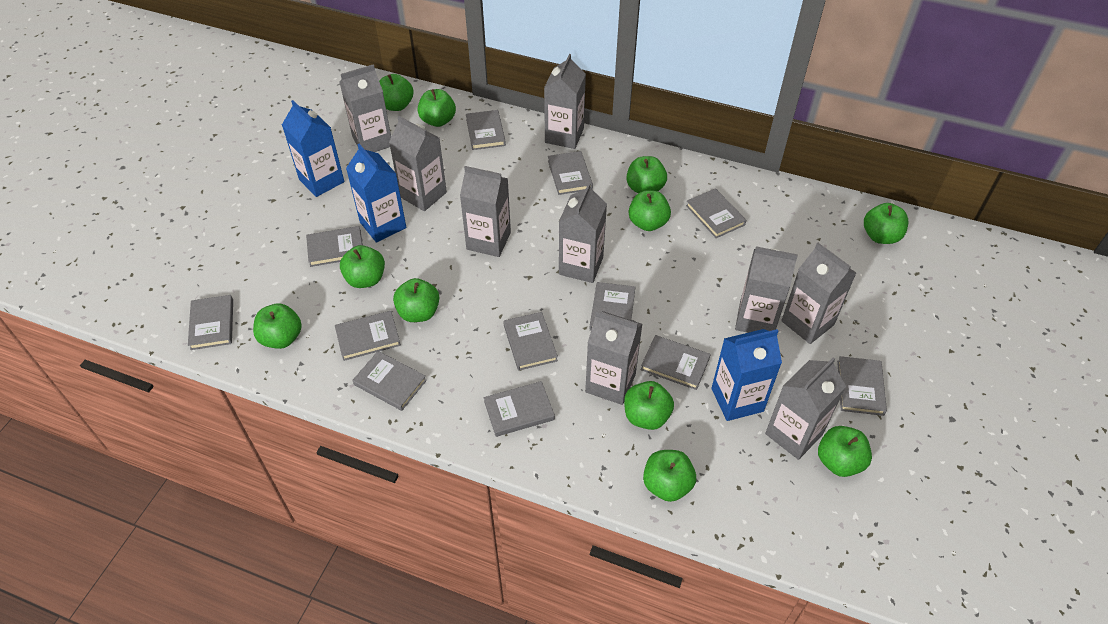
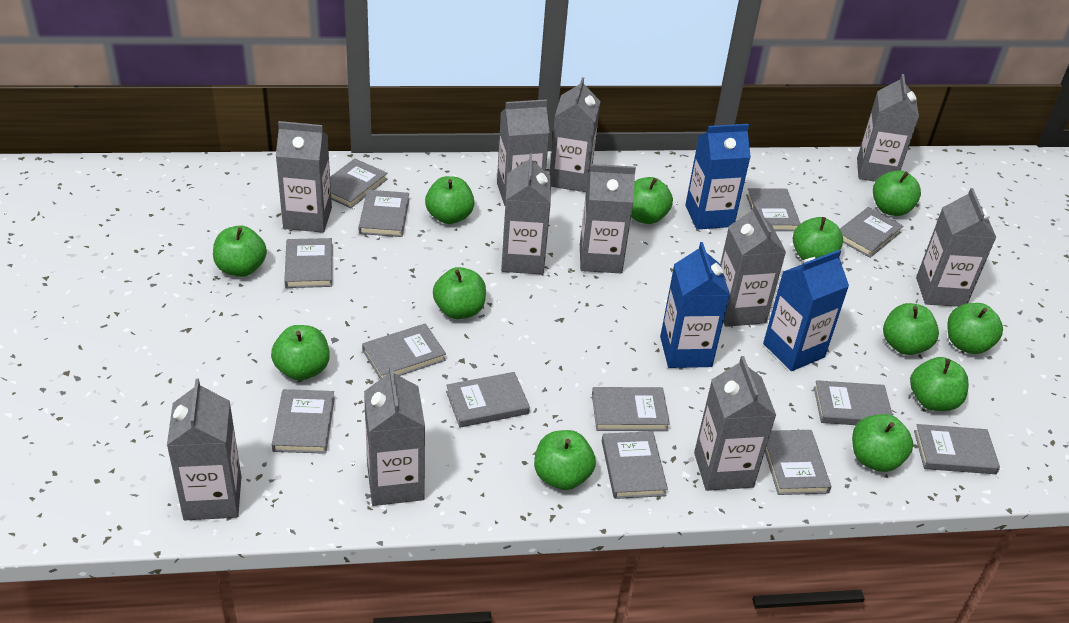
green apple: [253,304,302,349] [340,245,385,288] [379,74,414,111] [393,278,439,322] [418,89,456,127] [624,381,674,430] [626,156,667,193] [629,190,671,231] [643,450,696,502] [818,426,872,477] [864,203,908,244] = 11 -> [213,225,267,277] [271,325,329,380] [425,176,475,224] [433,267,486,319] [534,430,596,490] [631,177,673,224] [793,217,843,260] [852,414,913,472] [873,170,921,216] [883,303,939,355] [910,357,969,411] [947,303,1003,354] = 12
grey book: [188,295,233,350] [306,226,363,267] [335,311,401,361] [353,351,427,411] [466,110,506,150] [484,381,555,437] [503,312,558,371] [548,151,593,195] [589,282,635,331] [641,335,711,390] [686,188,746,238] [837,356,887,416] = 12 -> [272,389,335,454] [284,238,332,288] [330,159,388,208] [359,190,409,237] [362,324,446,379] [446,372,530,427] [592,387,670,431] [602,431,668,499] [746,188,801,231] [765,430,831,495] [814,380,893,425] [840,207,903,258] [914,424,1000,474] = 13
grey carton: [340,64,391,152] [389,116,447,211] [460,166,511,257] [544,54,586,149] [559,183,607,283] [585,310,642,405] [735,246,798,333] [765,357,846,460] [781,243,856,344] = 9 -> [167,379,241,520] [276,121,332,233] [364,366,425,506] [497,99,550,206] [501,153,551,275] [549,77,600,192] [580,164,636,273] [694,356,777,491] [720,203,786,327] [857,74,919,181] [916,188,996,307] = 11

